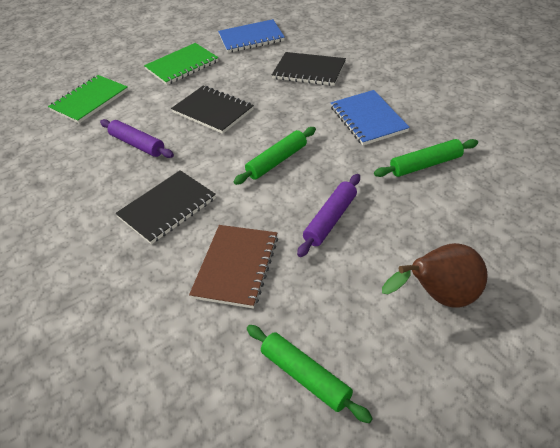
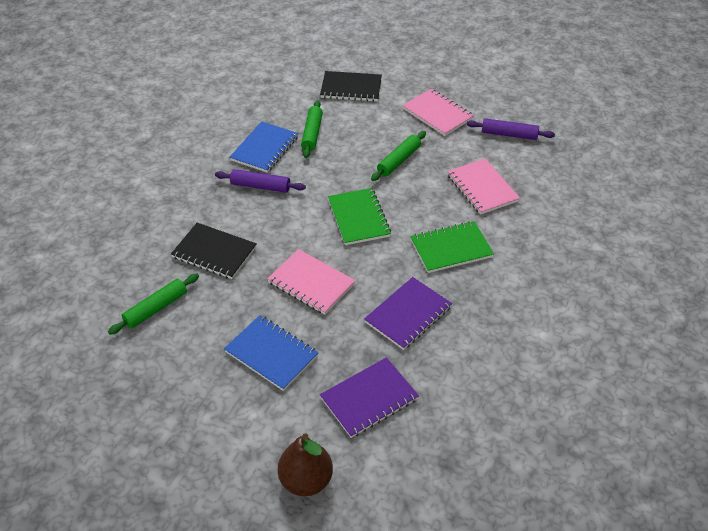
black notebook: [115,170,216,244] [171,86,254,134] [272,52,346,86] = 3 -> [171,223,257,279] [320,71,382,102] = 2
brown notebook: [189,225,278,309] = 1 -> none = 0
pink notebook: none = 0 -> [267,249,355,315] [402,89,474,136] [447,159,520,215] = 3
purple notebook: none = 0 -> [320,357,419,438] [364,277,452,350] = 2

